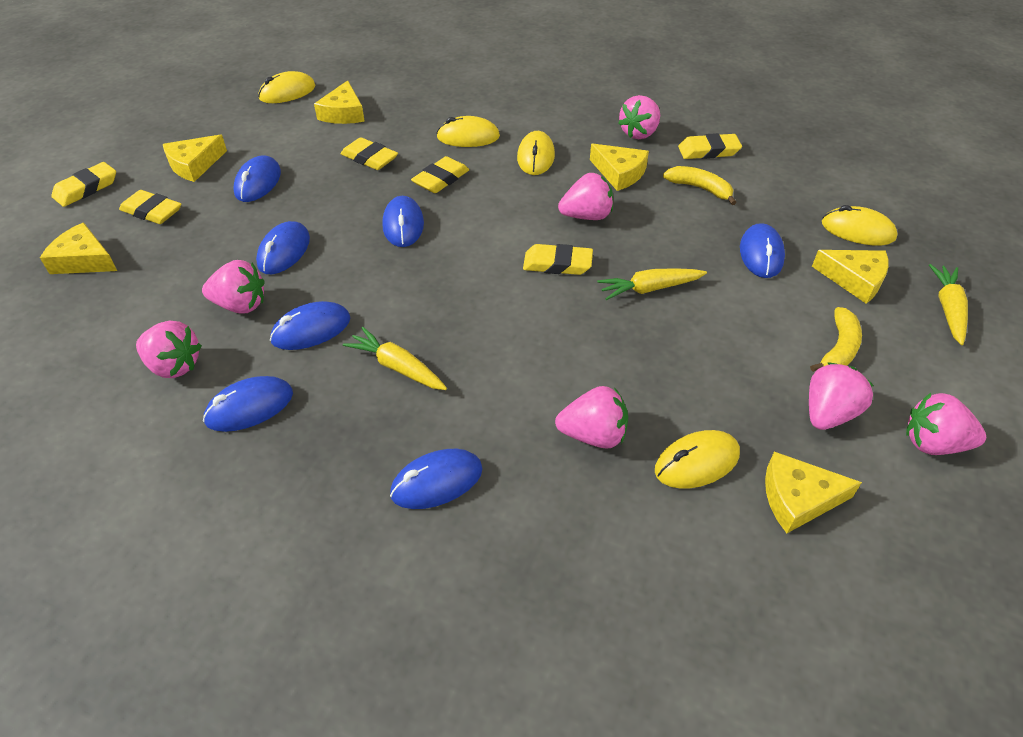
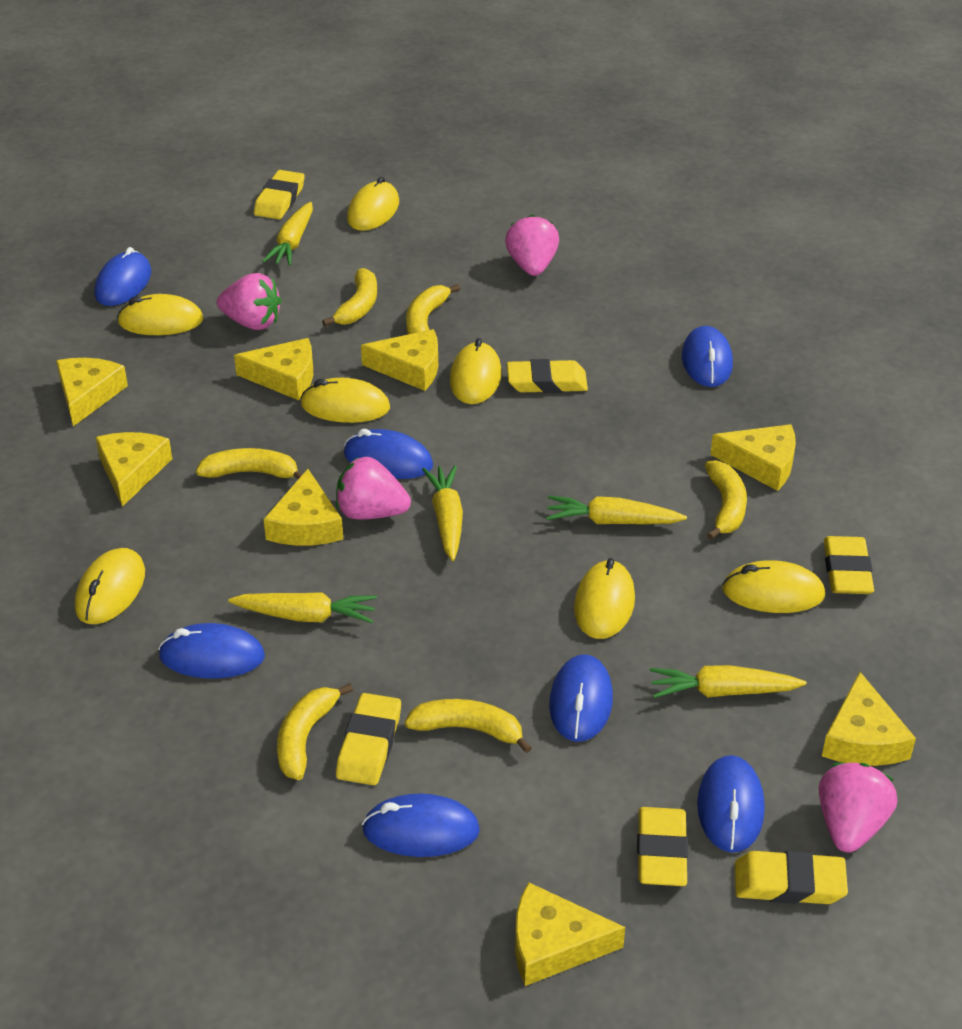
pink strawberry: [136,321,202,378] [202,260,264,313] [555,386,628,449] [558,173,613,220] [618,95,660,139] [809,362,874,430] [906,393,986,455] = 7 -> [217,273,282,330] [336,457,411,520] [505,214,559,276] [819,763,897,853] = 4
yellow banana: [663,166,736,205] [810,307,862,372] = 2 -> [196,448,303,479] [277,683,353,780] [322,268,377,326] [405,699,532,753] [406,284,460,334] [705,460,747,540] = 6
yellow carrot: [343,327,447,390] [597,268,707,300] [929,264,968,345] = 3 -> [228,592,377,623] [262,202,313,266] [422,465,463,561] [546,496,687,524] [650,665,807,698] = 5
yellow cheese: [40,222,117,274] [163,135,227,182] [314,80,365,124] [590,144,649,191] [765,452,862,533] [812,250,889,304] = 6 -> [56,358,128,426] [95,432,172,507] [234,338,313,400] [264,469,343,546] [361,329,438,391] [515,882,625,986] [710,424,796,491] [822,672,916,766] = 8
yellow mouse: [258,71,315,103] [436,116,500,147] [517,131,555,175] [655,430,740,489] [822,205,898,246] = 5 -> [75,548,145,624] [117,294,204,335] [300,378,390,423] [347,177,399,231] [450,338,502,404] [574,558,635,639] [722,560,825,613] = 7

